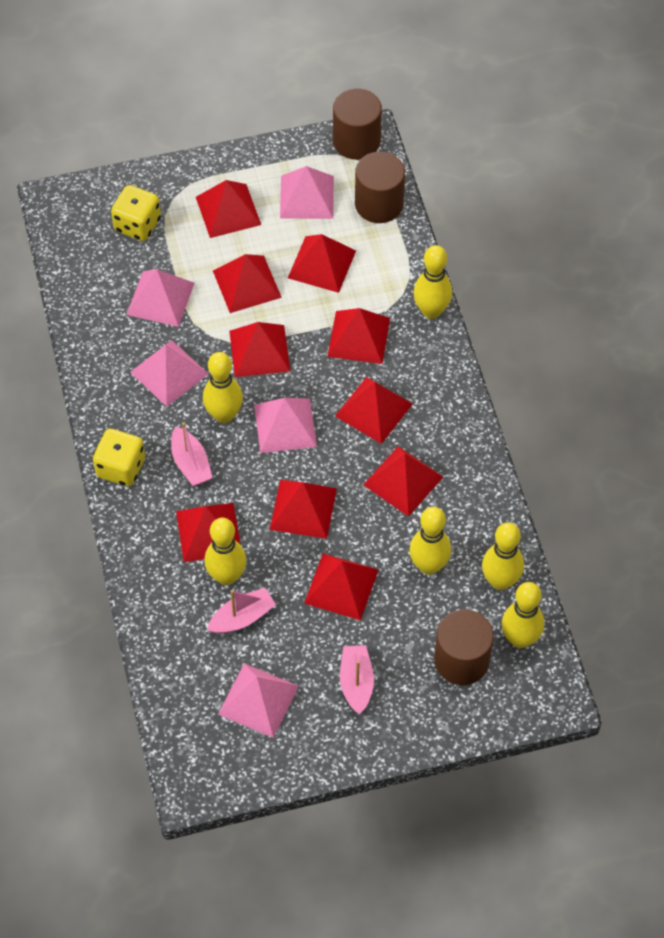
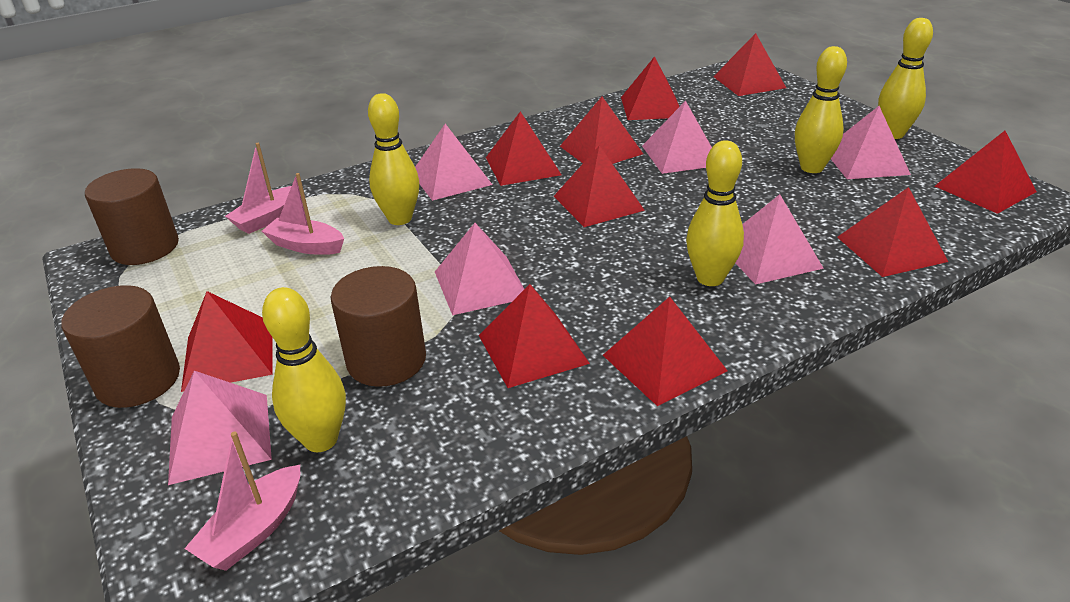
pink pyramid: [126,269,195,327] [130,340,208,407] [218,663,299,738] [254,398,317,453] [280,166,334,219] = 5 -> [168,371,272,485] [415,124,493,201] [435,223,524,315] [642,101,712,174] [736,194,824,285] [831,106,911,179] = 6
yellow bowling pin: [203,352,243,423] [204,518,246,585] [409,507,451,575] [413,245,452,319] [482,522,524,590] [502,582,544,648] = 6 -> [262,287,346,452] [368,93,419,225] [686,140,744,286] [795,46,847,173] [878,18,933,139] = 5
yellow dice: [93,429,145,486] [111,185,161,241] = 2 -> none = 0

